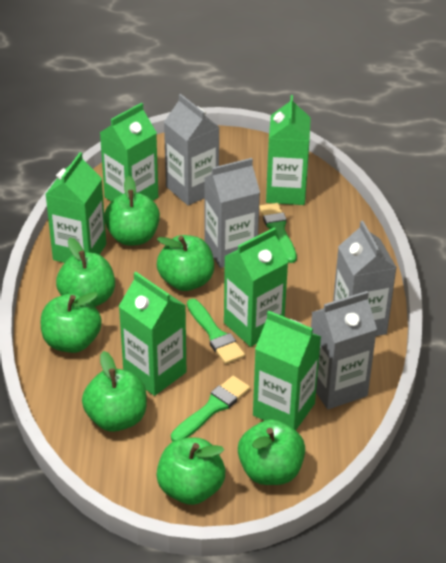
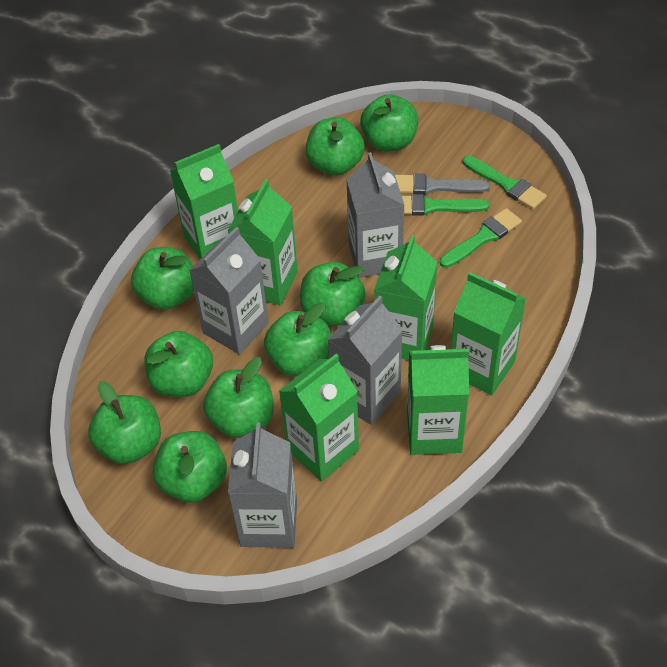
green apple: [41,292,102,353] [56,238,115,307] [82,351,147,432] [104,176,160,246] [156,438,225,505] [157,235,214,291] [238,419,305,485] = 7 -> [89,381,161,464] [131,247,194,310] [144,331,213,397] [153,431,227,503] [203,357,274,438] [264,302,331,377] [300,262,366,326] [306,117,365,176] [360,94,418,152] = 9
grey brush: none = 0 -> [395,174,490,195] = 1

